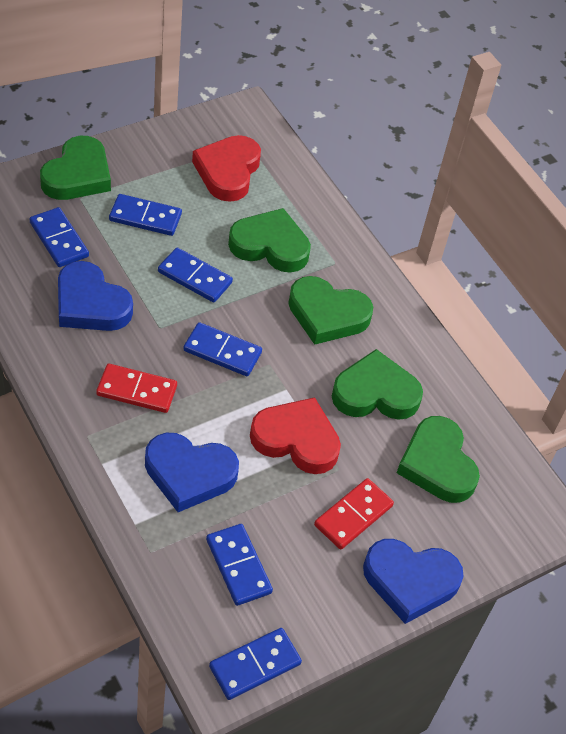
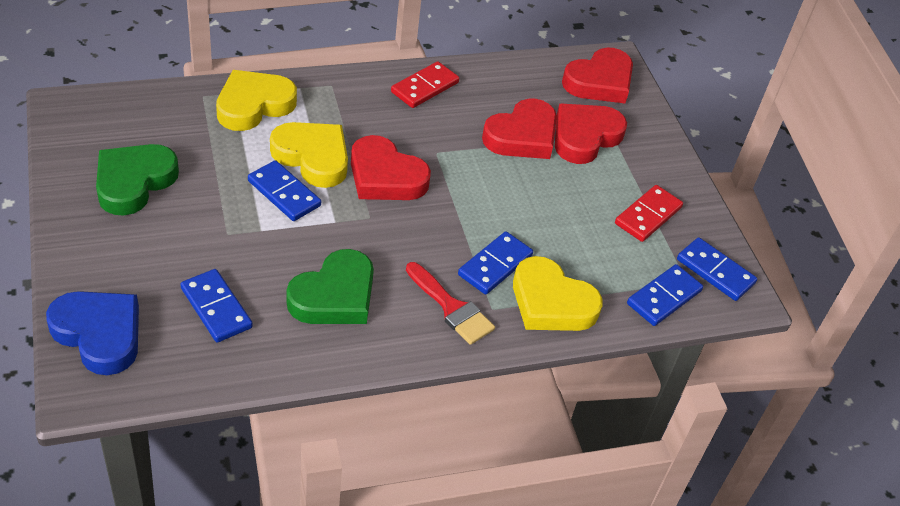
blue domino: [30,207,89,267] [109,194,182,236] [158,247,233,303] [184,322,262,376] [206,524,273,606] [209,628,302,700] = 6 -> [180,269,253,343] [248,160,321,221] [458,231,533,295] [627,264,703,326] [677,237,757,301] = 5
blue heart: [58,261,133,331] [145,433,239,512] [363,539,464,624] = 3 -> [46,291,139,375] = 1
green heart: [40,136,111,200] [228,208,311,272] [288,276,373,345] [332,349,423,420] [397,416,480,503] = 5 -> [96,144,179,216] [286,249,374,324] = 2
red brush: none = 0 -> [406,262,495,345] = 1
red heart: [192,135,261,202] [250,397,341,474] = 2 -> [351,135,431,200] [482,99,557,159] [555,104,627,164] [562,47,633,104] = 4
yellow heart: none = 0 -> [216,70,297,131] [270,122,348,188] [513,256,603,331] = 3

